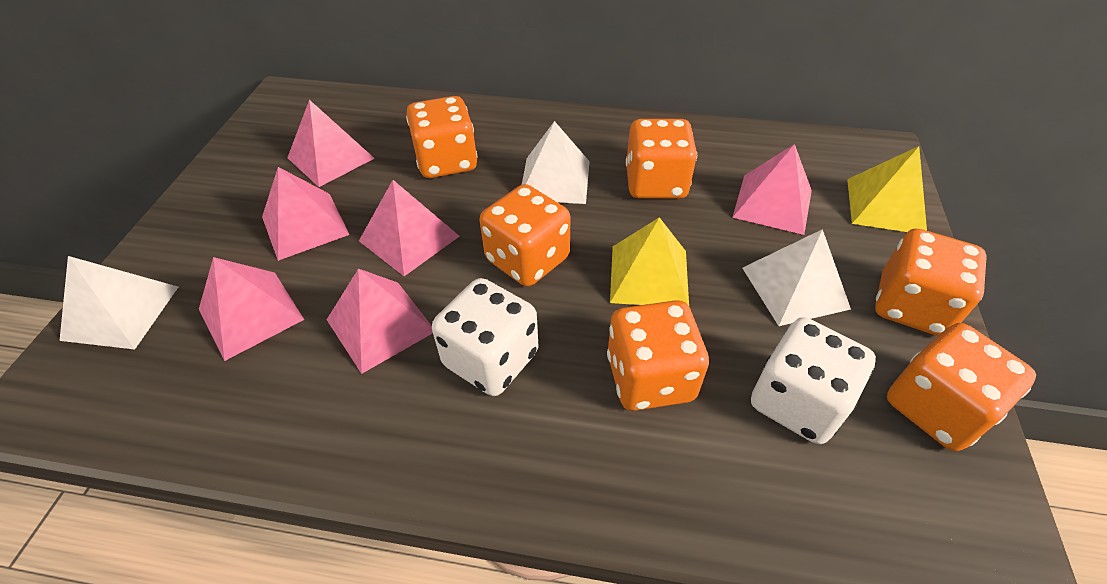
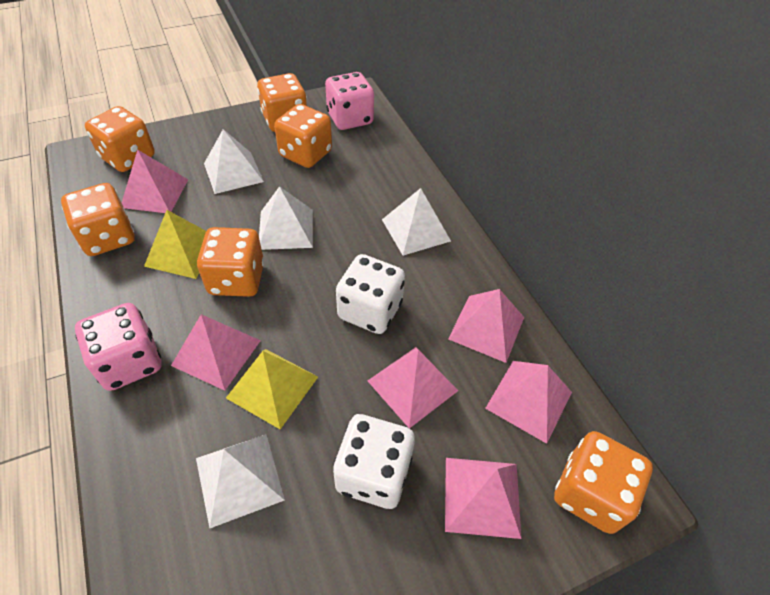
pink dice: none = 0 -> [75,303,162,391] [325,72,374,130] = 2
white pyramid: [59,256,178,350] [522,121,590,204] [742,229,851,326] = 3 -> [196,434,285,528] [204,129,264,194] [259,186,313,250] [382,188,451,256] = 4

